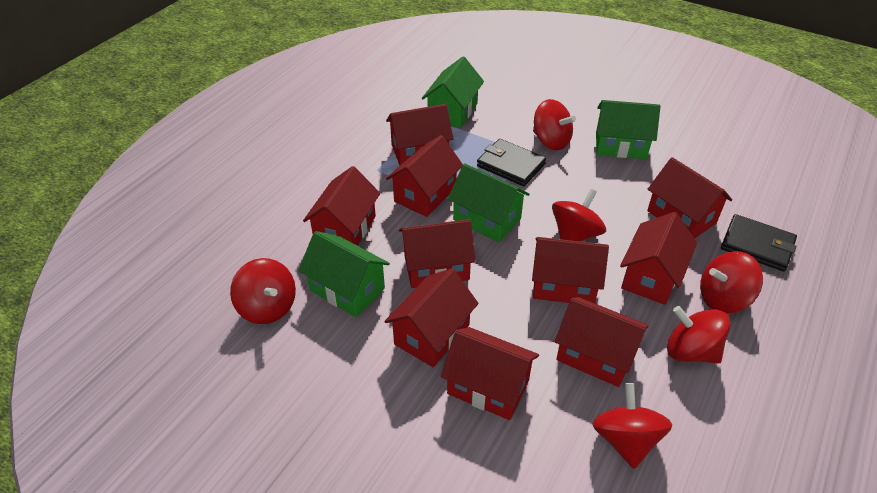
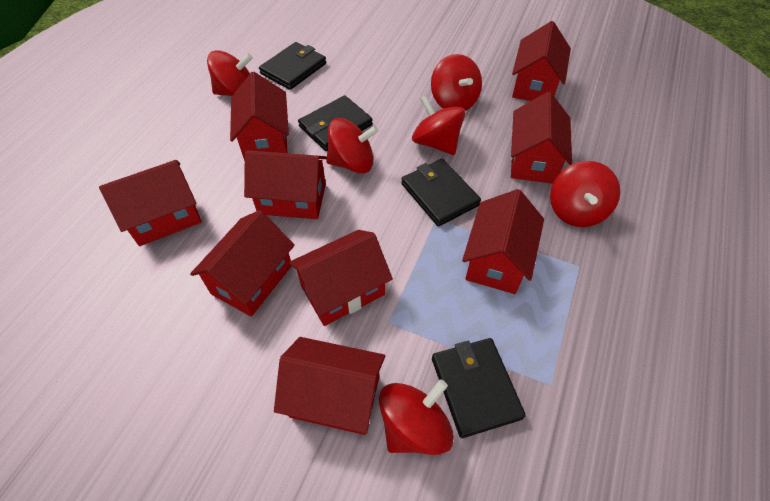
black wallet: [477,139,546,186] [721,214,797,271] = 2 -> [259,42,326,90] [298,95,373,151] [401,158,481,227] [432,338,526,438] = 4
green house: [298,231,390,317] [422,57,484,128] [448,163,530,242] [596,100,660,159] = 4 -> none = 0
red house: [303,166,380,246] [384,268,479,367] [386,104,453,165] [386,135,463,217] [399,219,476,288] [440,327,539,420] [532,237,609,303] [554,297,649,387] [620,212,697,305] [647,157,732,239] = 10 -> [99,160,202,246] [190,210,295,317] [230,72,289,161] [244,150,327,219] [274,337,385,435] [289,230,393,326] [462,189,544,294] [510,92,572,184] [512,21,571,101] = 9

